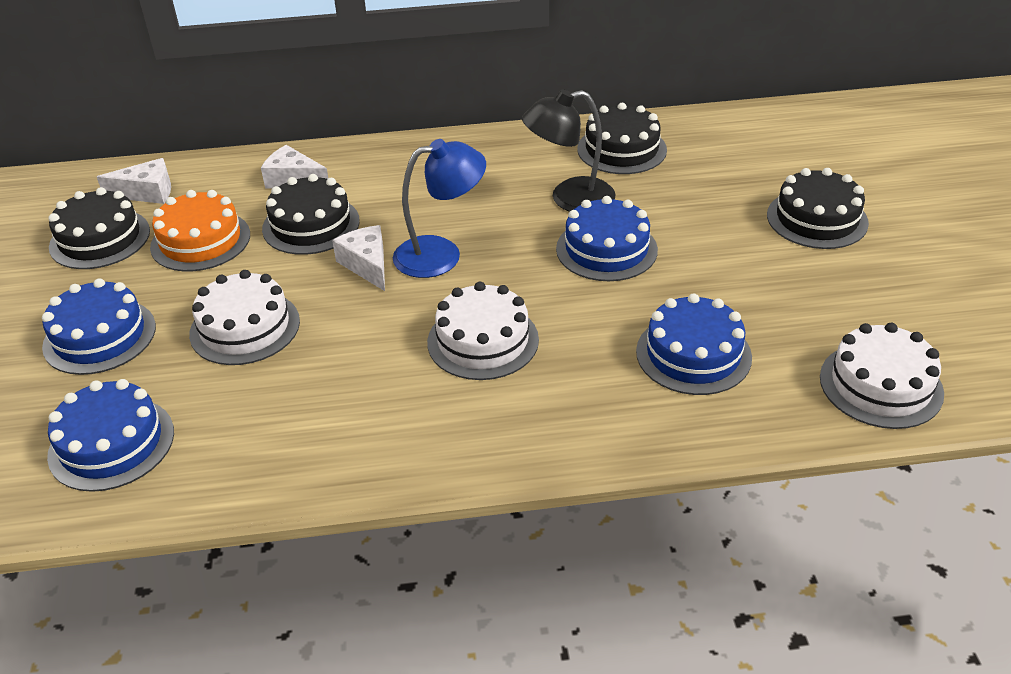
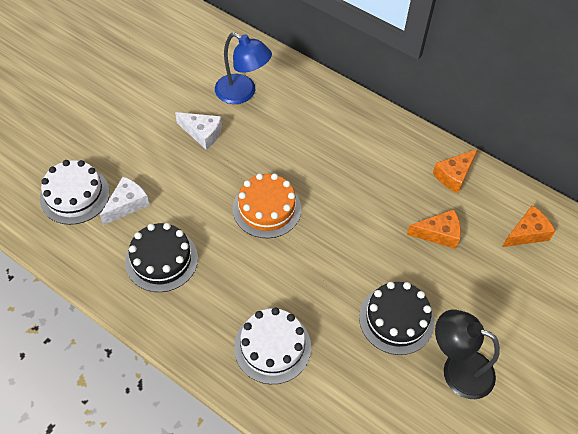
black cake: [48,187,150,269] [262,174,360,255] [577,103,667,174] [767,168,869,249] = 4 -> [125,223,198,292] [359,282,434,355] = 2
blue cake: [42,278,156,375] [47,379,174,492] [556,196,658,281] [636,293,752,395] = 4 -> none = 0
orange cheese: none = 0 -> [407,209,461,249] [433,149,478,193] [502,205,555,247] = 3
white cake: [189,270,300,365] [427,282,539,380] [820,323,944,429] = 3 -> [40,160,110,225] [234,308,311,384] = 2
white cheese: [97,158,171,204] [261,145,328,189] [332,225,385,291] = 3 -> [100,177,150,225] [175,112,222,150] = 2

